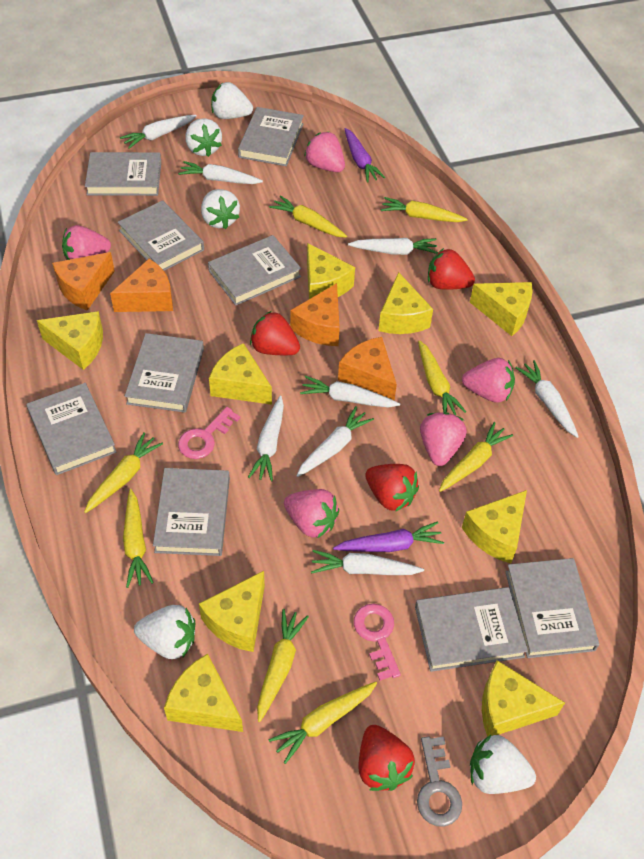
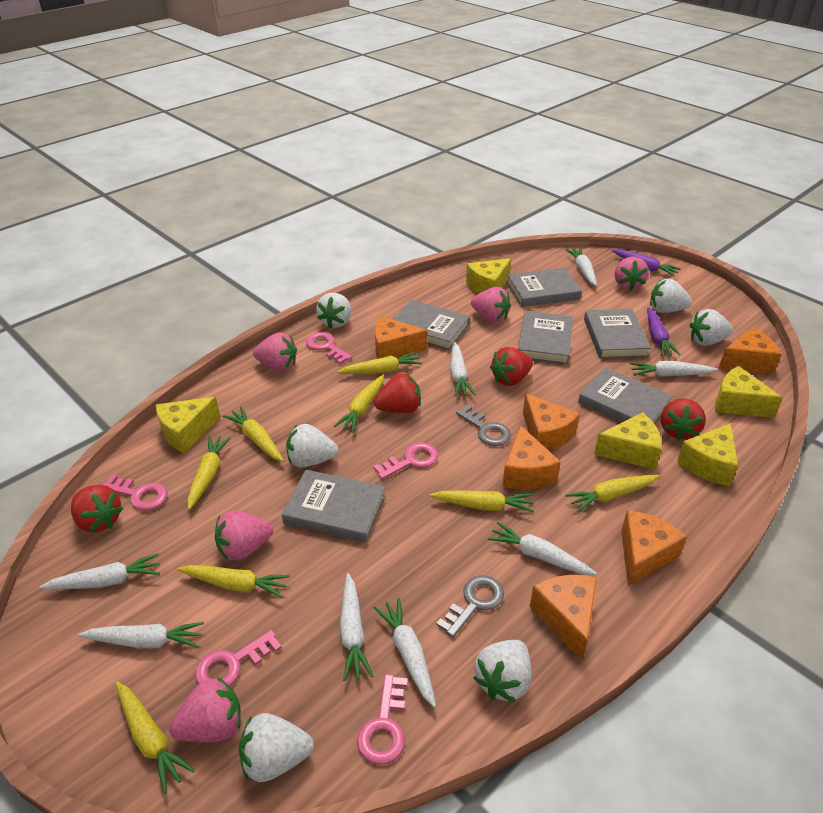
grey book: [26,383,117,475] [85,152,161,196] [118,200,204,271] [125,333,204,413] [153,468,230,556] [208,235,301,306] [238,107,304,166] [415,587,528,672] [505,558,599,658] = 9 -> [282,470,386,542] [393,300,470,350] [507,268,582,307] [518,311,573,365] [578,367,673,424] [584,309,651,359] = 6
grey key: [417,736,462,827] = 1 -> [436,575,504,638] [456,405,511,446] = 2
orange cheese: [52,252,115,310] [110,259,173,312] [290,283,340,346] [338,337,397,400] = 4 -> [375,316,427,359] [502,425,561,489] [523,393,580,451] [530,575,597,660] [621,510,687,586] [719,327,782,374] = 6
pink key: [178,407,240,459] [354,604,401,681] = 2 -> [102,475,167,511] [195,630,282,686] [306,332,352,364] [357,674,408,765] [373,442,438,479] = 5
white strawberry: [134,605,195,659] [186,118,222,157] [201,189,240,229] [211,82,253,119] [470,734,536,794] = 5 -> [239,713,314,782] [286,424,338,468] [316,293,351,328] [474,640,531,702] [650,278,692,313] [689,309,733,346] = 6
yellow cheese: [37,311,103,370] [164,654,243,732] [199,571,265,652] [209,343,272,405] [307,243,355,299] [378,272,433,334] [462,490,527,563] [470,282,533,336] [482,660,565,737] = 9 -> [156,397,220,453] [466,258,511,294] [594,412,662,469] [677,423,738,486] [715,366,783,418] = 5

